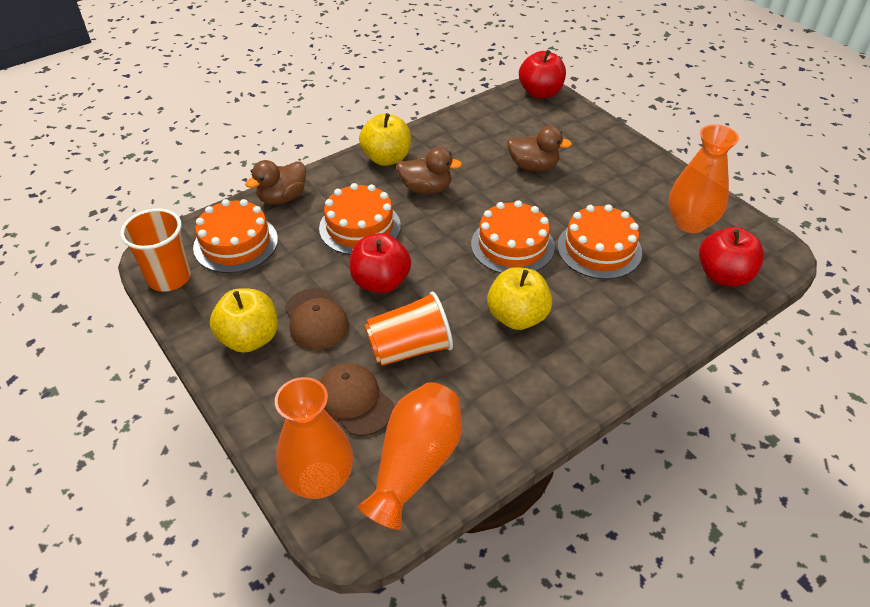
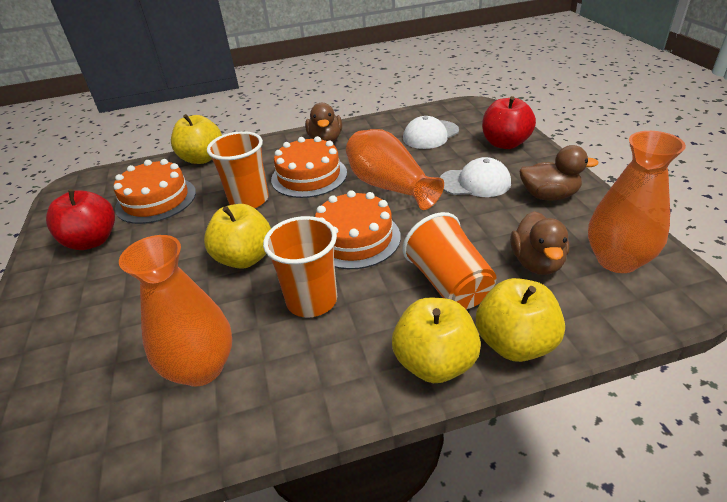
brown cap: [285,289,349,350] [320,363,394,436] = 2 -> none = 0
orange cake: [193,199,278,273] [319,183,401,255] [471,200,555,273] [557,204,642,279] = 4 -> [113,159,196,224] [271,136,347,198] [315,190,401,269] = 3
orange cup: [120,208,191,292] [364,291,453,366] = 2 -> [207,131,269,208] [263,216,337,317] [403,212,496,309] = 3
red apple: [350,233,411,293] [519,50,566,99] [699,227,764,287] = 3 -> [46,189,115,250] [482,96,536,149] = 2
white cap: none = 0 -> [403,116,459,149] [440,157,511,197] = 2
yellow apple: [210,289,278,353] [359,113,411,166] [487,267,552,330] = 3 -> [171,114,222,164] [204,204,271,269] [392,297,481,383] [476,278,565,362] = 4

